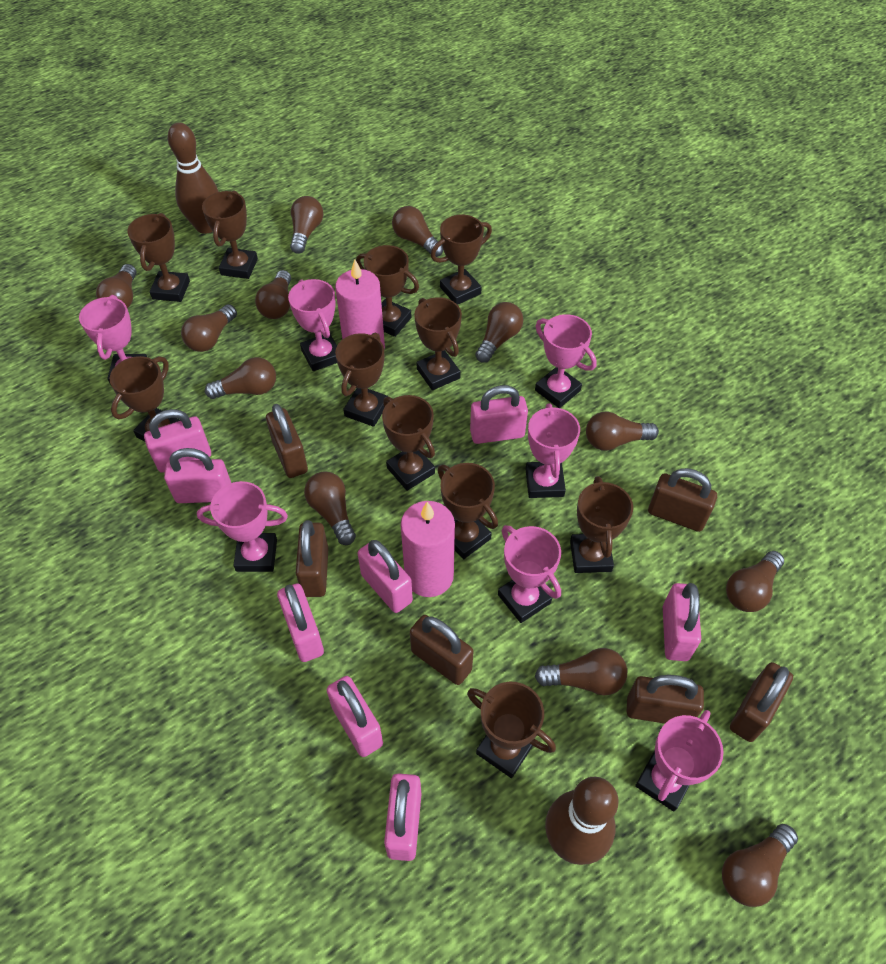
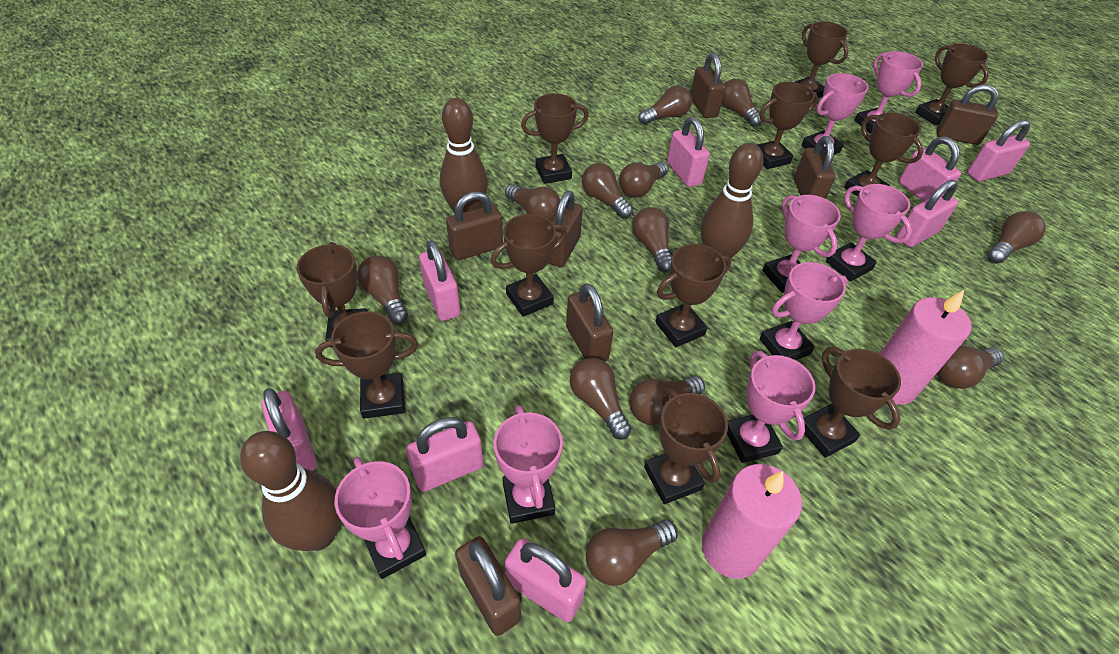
brown bowling pin: [168,123,219,234] [545,777,618,865] = 2 -> [240,431,341,551] [440,98,488,214] [701,143,764,259] = 3
brown padlock: [266,404,308,478] [296,520,328,597] [410,615,474,685] [627,675,704,724] [648,468,717,532] [730,662,793,742] = 6 -> [446,191,503,260] [455,536,521,636] [548,191,583,267] [566,283,613,361] [691,53,725,118] [794,136,836,199] [937,85,999,145] = 7
pink trophy: [79,295,147,385] [197,481,288,572] [288,279,337,371] [498,525,561,623] [525,403,580,498] [535,314,597,408] [635,710,724,811] = 7 -> [335,457,426,579] [494,405,563,524] [727,351,815,463] [760,262,848,360] [762,195,841,293] [802,73,868,155] [826,184,912,282] [855,51,923,134] = 8

